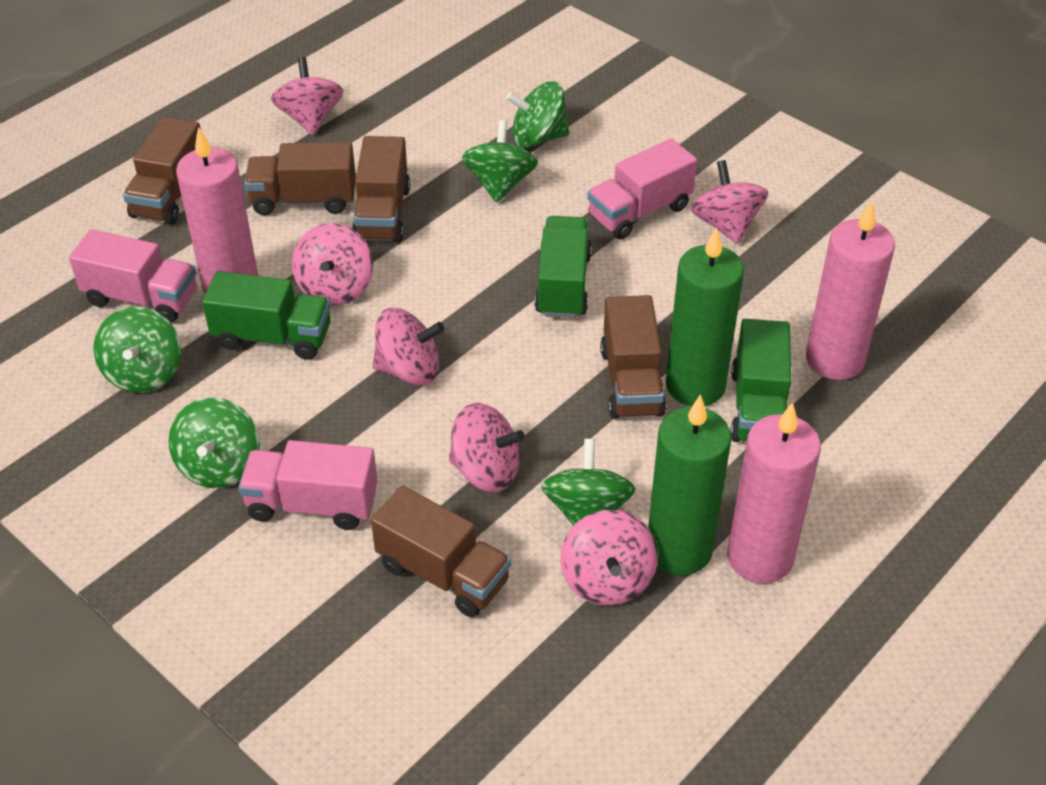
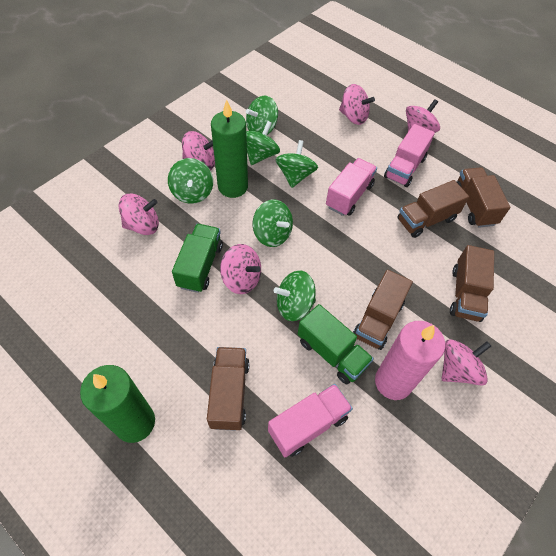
green spinning top: [94,306,181,393] [169,397,260,488] [462,120,538,203] [506,82,569,148] [541,439,635,526] = 5 -> [168,158,213,204] [246,96,278,135] [246,121,280,165] [253,200,293,247] [274,271,316,321] [276,140,318,188] = 6
green truck: [202,271,331,360] [535,216,592,318] [731,319,791,442] = 3 -> [172,224,223,293] [298,304,374,384] = 2
pink candle: [176,127,258,294] [727,402,821,584] [806,201,895,380] = 3 -> [375,321,445,400] = 1

